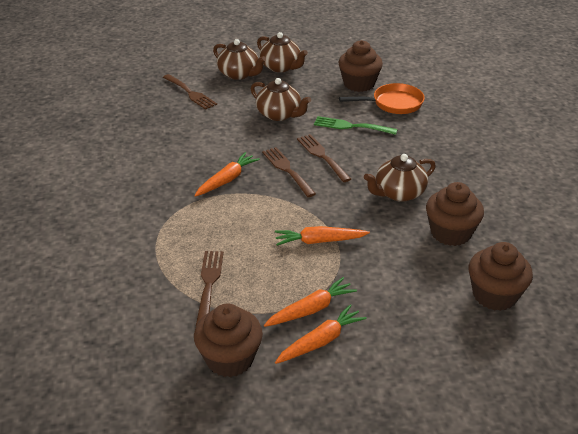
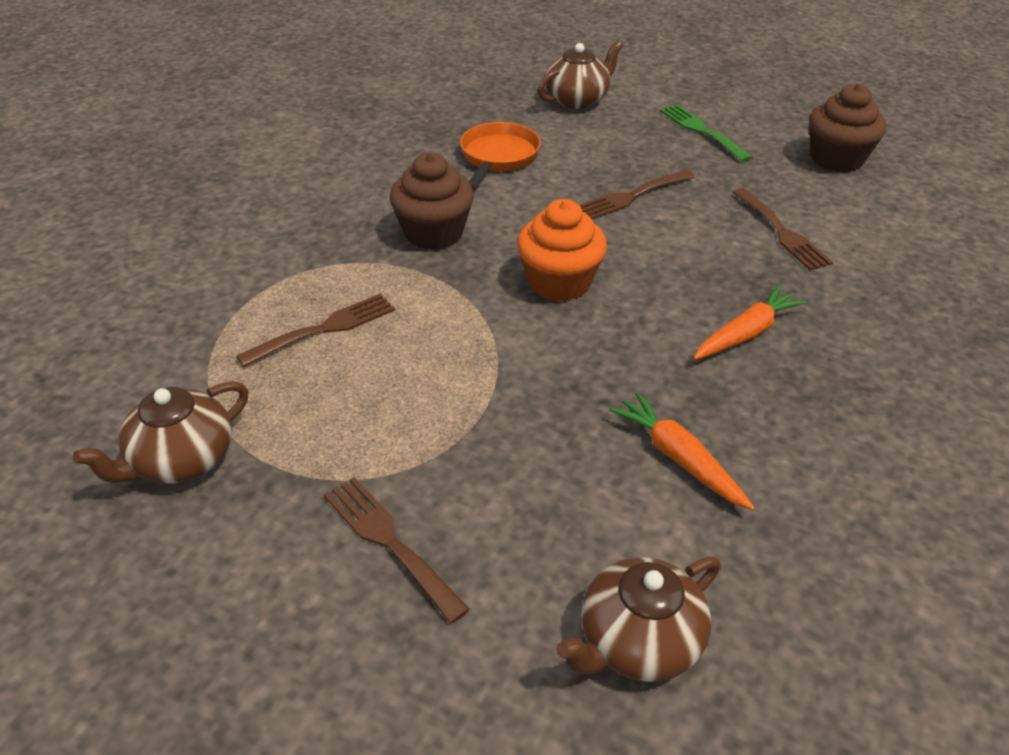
brown cupcake: [194,303,263,377] [338,40,383,92] [426,182,484,246] [469,242,533,311] = 4 -> [390,153,474,250] [809,84,886,173] = 2
brown teapot: [213,39,266,80] [251,78,311,121] [257,32,308,72] [364,154,436,202] = 4 -> [73,381,249,484] [537,41,623,109] [556,556,721,682] = 3
orange carrot: [194,152,260,197] [264,277,357,327] [275,226,370,246] [275,304,367,364] = 4 -> [609,392,755,510] [693,286,807,360] = 2
orange cupcake: none = 0 -> [517,199,607,302] = 1

